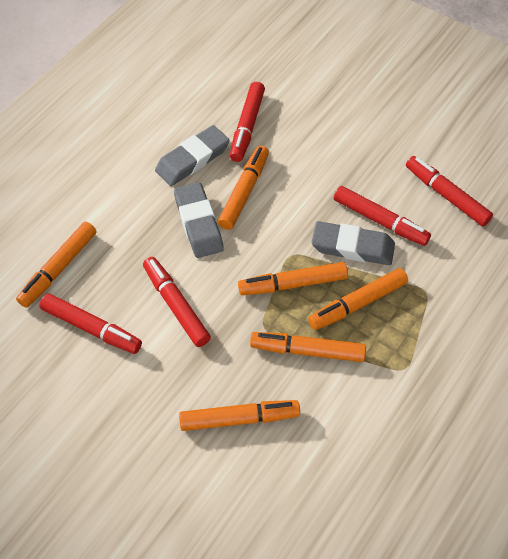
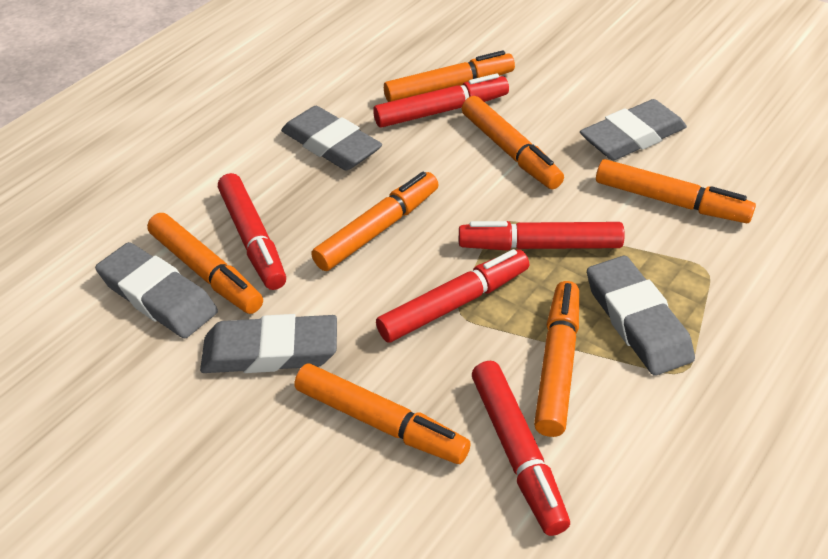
grey eraser: [155,125,230,186] [174,182,224,258] [311,221,395,265] = 3 -> [95,242,218,338] [200,314,337,373] [281,106,382,170] [580,99,687,160] [587,256,695,376] = 5
orange marker: [16,222,96,308] [179,400,300,431] [218,146,269,230] [238,262,348,295] [250,332,366,362] [308,268,408,330] = 6 -> [147,213,263,314] [294,363,471,464] [311,172,439,271] [384,50,515,102] [462,96,564,189] [534,281,579,437] [596,159,756,223] = 7

